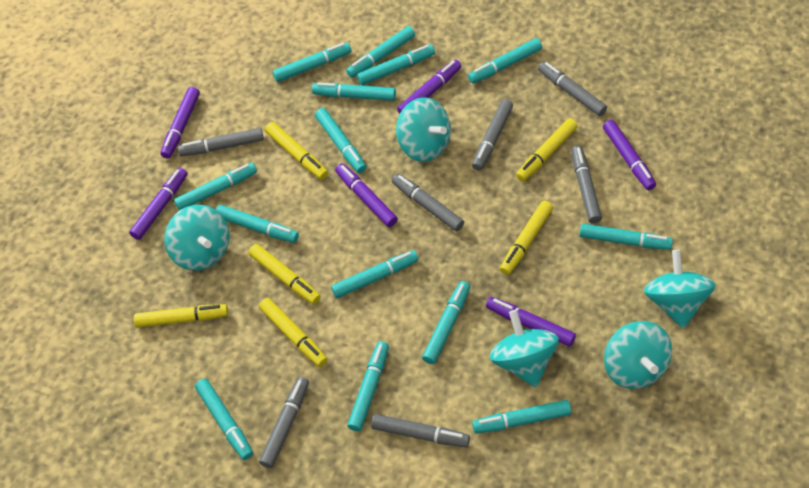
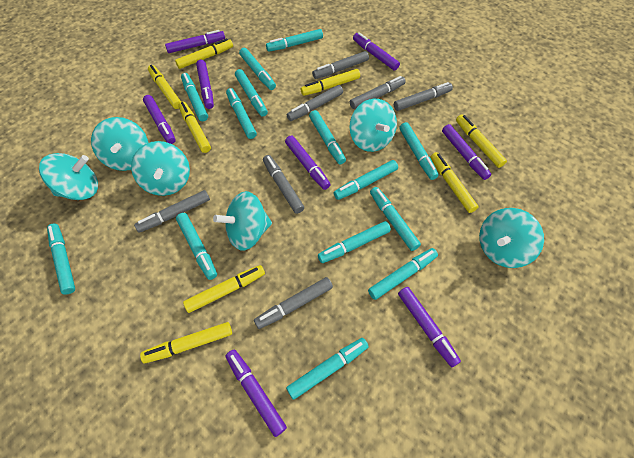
purple marker: [129,168,187,240] [160,87,200,158] [335,163,398,227] [397,59,461,114] [486,297,576,347] [603,120,656,190] = 6 -> [143,95,176,144] [165,30,225,53] [196,60,214,109] [225,350,287,437] [285,136,331,190] [353,32,400,70] [398,287,461,367] [442,124,491,180] = 8
turquoise spinning top: [164,205,230,270] [396,97,451,162] [490,310,559,387] [604,321,672,389] [644,250,716,329] = 5 -> [39,153,98,200] [91,117,148,171] [131,141,190,196] [213,191,272,251] [349,99,397,152] [479,208,544,268] = 6
yellow marker: [134,304,228,328] [249,244,321,304] [259,298,327,367] [265,122,328,180] [500,201,553,275] [516,118,578,181] = 6 -> [140,322,232,363] [148,65,181,109] [175,39,233,69] [178,102,211,153] [183,265,265,313] [301,69,360,96] [430,152,478,213] [456,114,507,168] = 8

